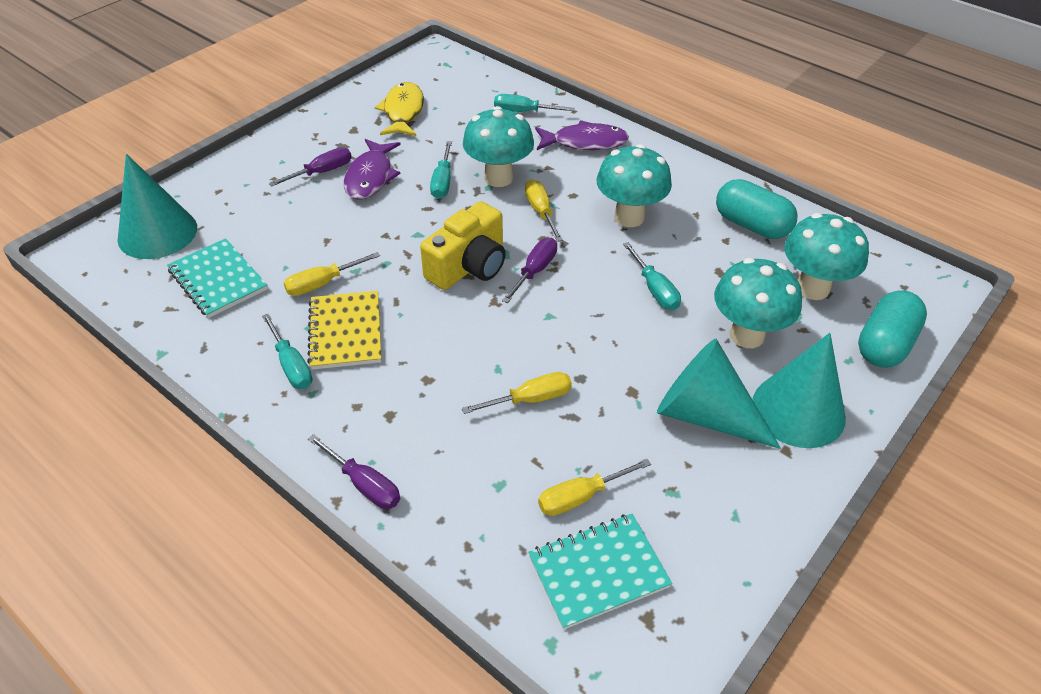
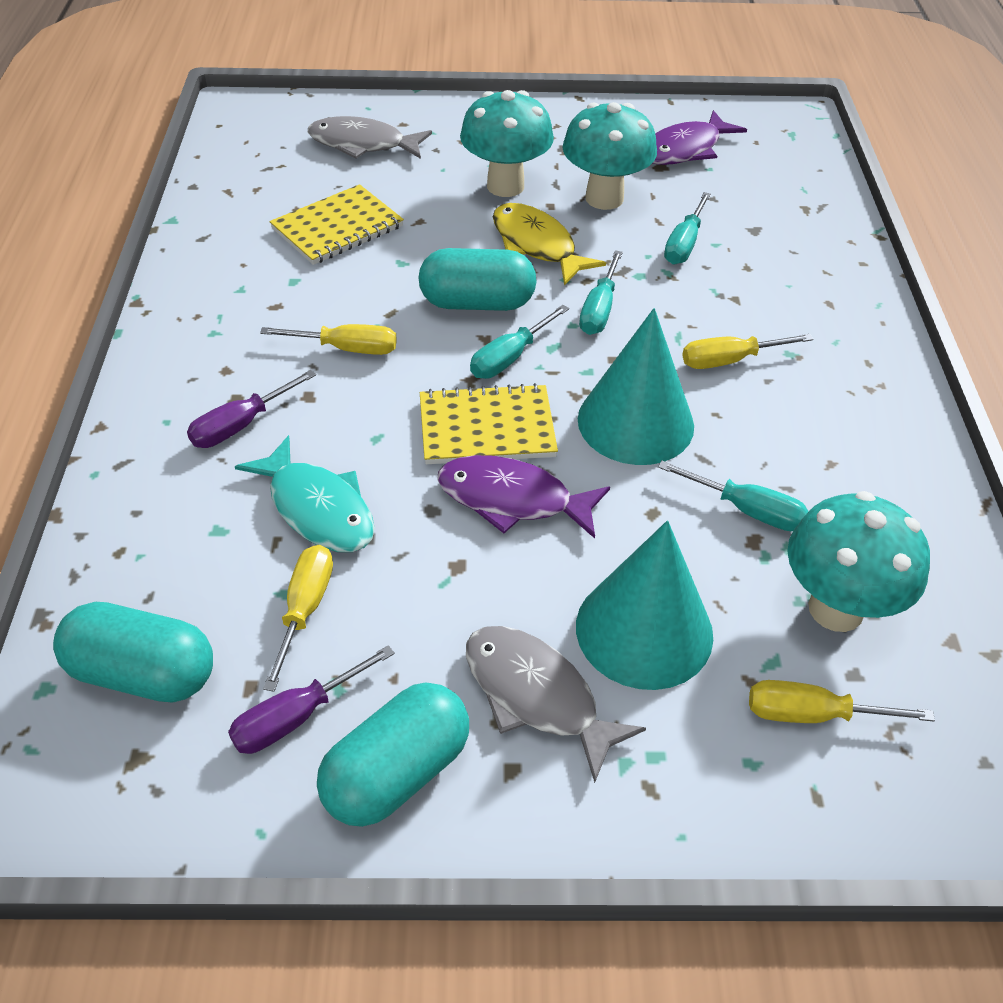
grey fish: none = 0 -> [308,116,432,159] [466,626,646,783] = 2
purple screwdriver: [269,147,352,187] [308,434,400,509] [502,238,557,303] = 3 -> [187,370,316,448] [228,645,395,754] = 2
turquoise capsule: [716,179,797,239] [858,290,927,368] = 2 -> [53,602,213,703] [317,683,469,827] [419,248,537,311] = 3
turquoise cone: [118,154,197,259] [657,339,781,449] [753,333,846,448] = 3 -> [576,520,713,690] [578,308,694,465] = 2
turquoise fish: none = 0 -> [235,435,375,552] = 1
turquoise mushroom: [463,106,534,187] [596,144,672,227] [714,258,802,348] [784,213,869,300] = 4 -> [460,90,554,197] [562,102,657,210] [787,491,930,632] = 3
turquoise notebook: [167,238,268,318] [528,514,672,630] = 2 -> none = 0
yellow camera: [420,201,506,290] = 1 -> none = 0
yellow notebook: [307,291,382,370] = 1 -> [270,184,404,265] [420,383,558,464] = 2

